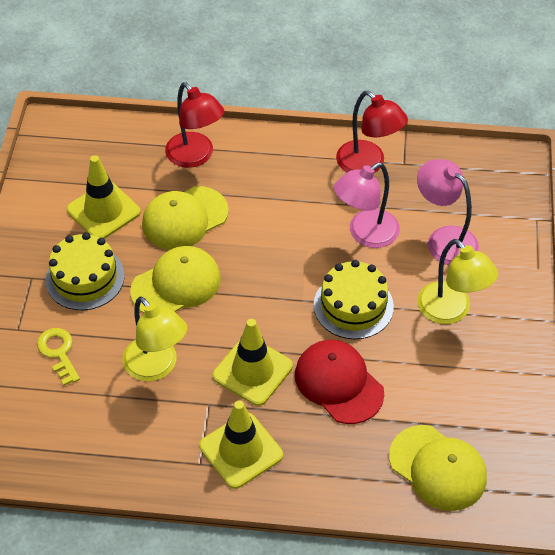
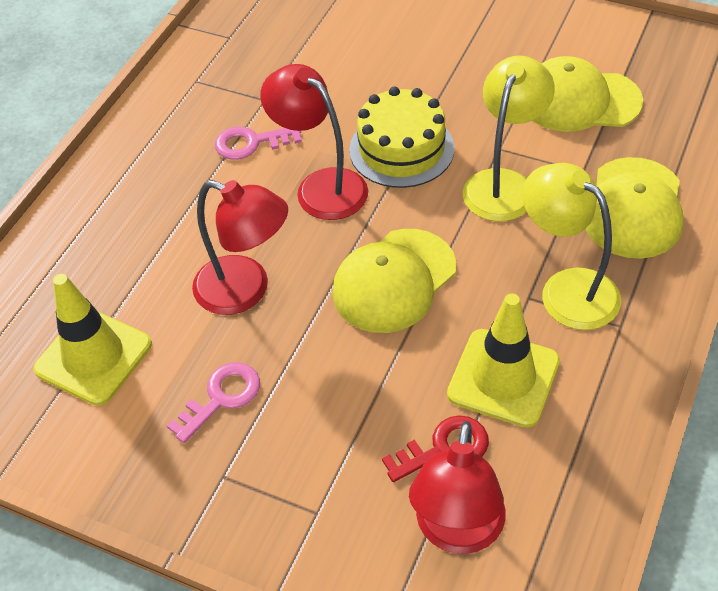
pink key: none = 0 -> [167,362,260,443] [215,127,302,160] = 2
pink lamp: [334,162,400,248] [417,159,479,265] = 2 -> none = 0
red cap: [295,340,384,424] = 1 -> none = 0
red key: none = 0 -> [382,415,489,482] = 1
red lamp: [165,82,224,168] [336,91,408,173] = 2 -> [192,180,288,315] [260,64,368,220] [409,421,506,554] = 3
yellow cake: [45,232,125,310] [314,260,394,339] = 2 -> [349,87,454,188] = 1
yellow key: [37,328,80,385] = 1 -> none = 0
yellow traffic cone: [67,155,141,239] [199,400,283,489] [213,319,293,406] = 3 -> [34,274,152,406] [447,293,560,428] = 2

